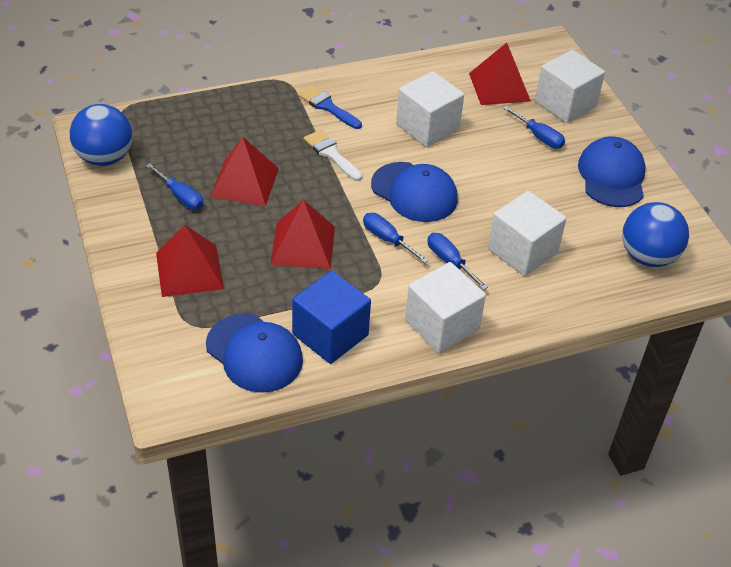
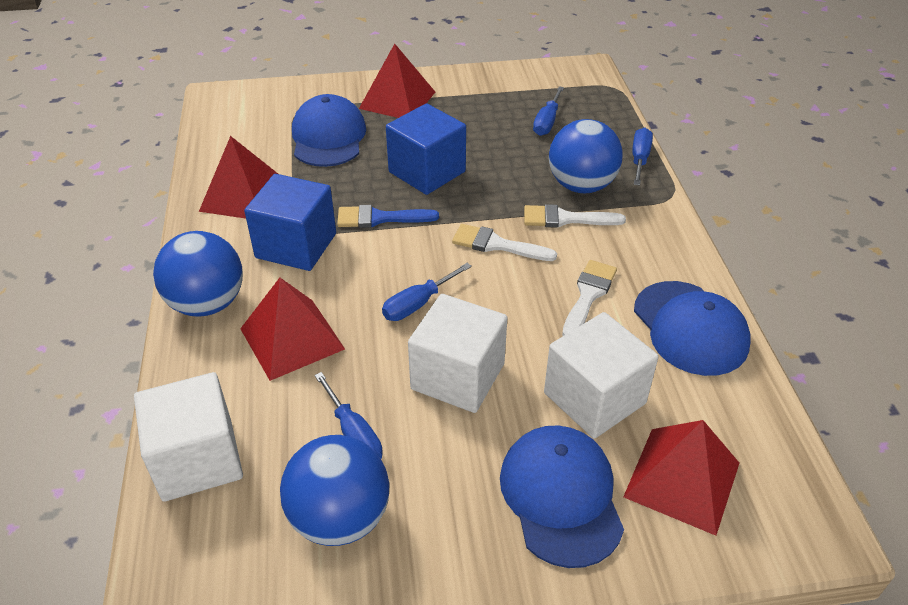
blue ball: [70,104,132,166] [622,202,689,267] = 2 -> [153,231,243,317] [280,435,390,546] [549,119,623,193] = 3
blue cube: [292,271,371,364] = 1 -> [244,174,336,271] [386,103,466,195] = 2
white brush: [304,130,362,181] = 1 -> [452,224,557,261] [524,204,626,228] [562,260,617,336] = 3
white cube: [396,71,464,147] [405,262,486,353] [488,191,567,276] [535,50,605,123] = 4 -> [134,372,243,502] [408,294,507,413] [544,312,658,439] = 3

